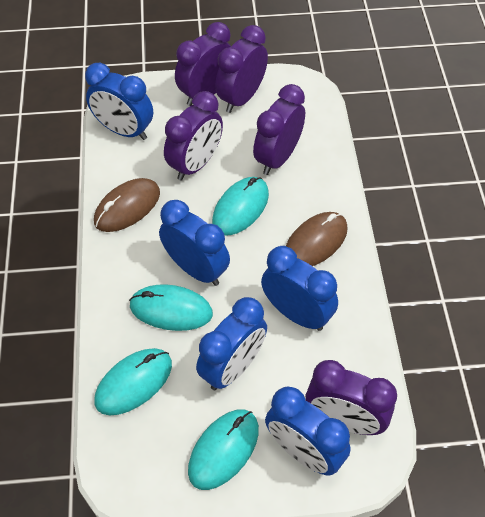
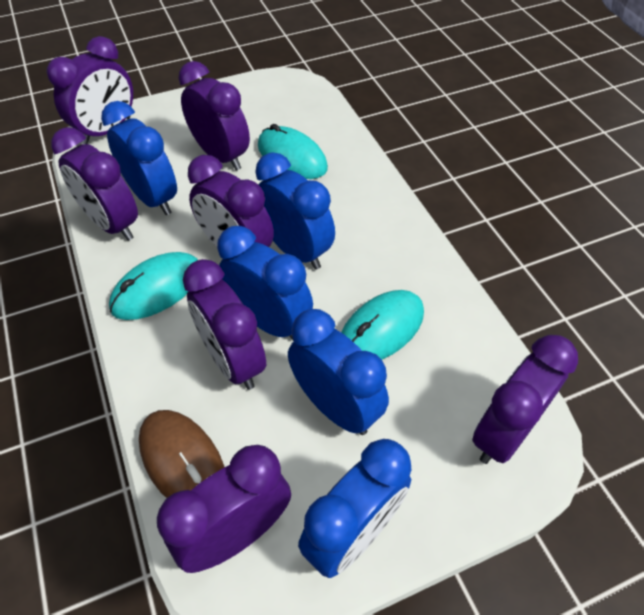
brown mouse: [94,178,160,232] [286,212,348,266] = 2 -> [139,410,225,498] = 1
purple clock: [164,91,223,181] [175,22,231,106] [215,25,268,113] [253,84,305,175] [306,360,397,435] = 5 -> [47,36,133,144] [51,127,138,241] [157,445,291,573] [178,61,250,171] [183,259,266,390] [188,155,274,247] [472,335,578,464] = 7
turquoise mouse: [95,348,172,415] [129,284,213,331] [188,410,259,490] [212,177,269,236] = 4 -> [109,252,198,320] [258,124,328,179] [341,290,424,360] = 3

